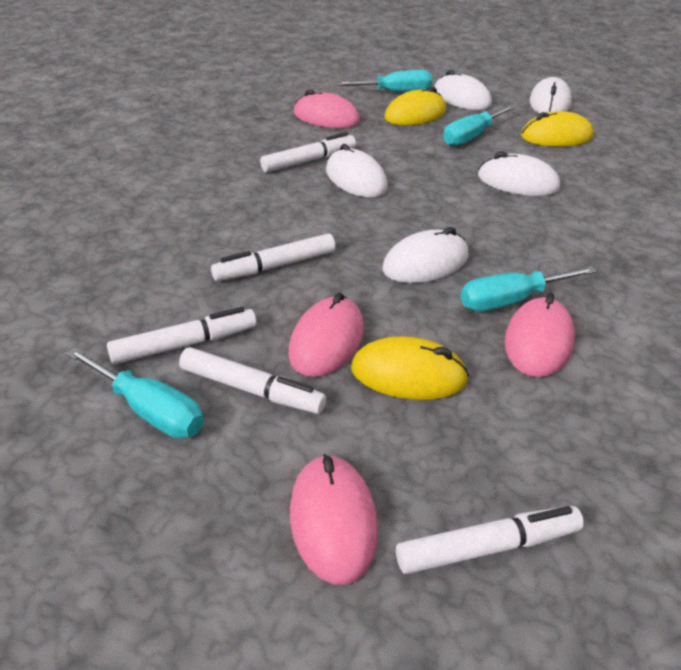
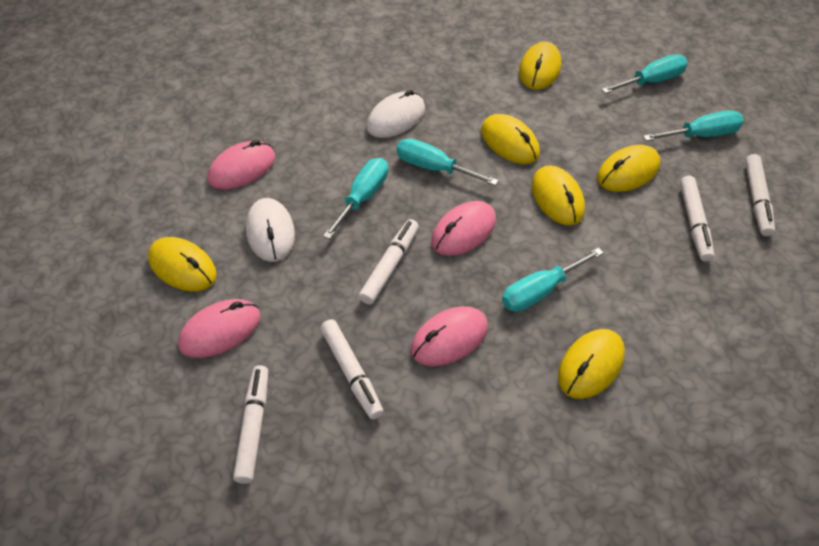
turquoise screwdriver: [66,347,204,439] [336,70,432,92] [443,105,515,146] [461,266,597,311] = 4 -> [323,158,388,239] [397,138,499,186] [502,248,604,312] [601,54,688,94] [643,110,744,141] = 5
white mouse: [326,144,388,198] [382,227,469,283] [434,70,492,110] [478,151,560,196] [530,77,572,114] = 5 -> [246,198,295,262] [366,90,425,138] = 2
yellow mouse: [351,336,469,400] [385,87,446,125] [521,111,594,147] = 3 -> [148,237,217,291] [481,114,540,164] [519,41,561,90] [532,165,585,225] [558,329,625,399] [597,145,660,192] = 6

